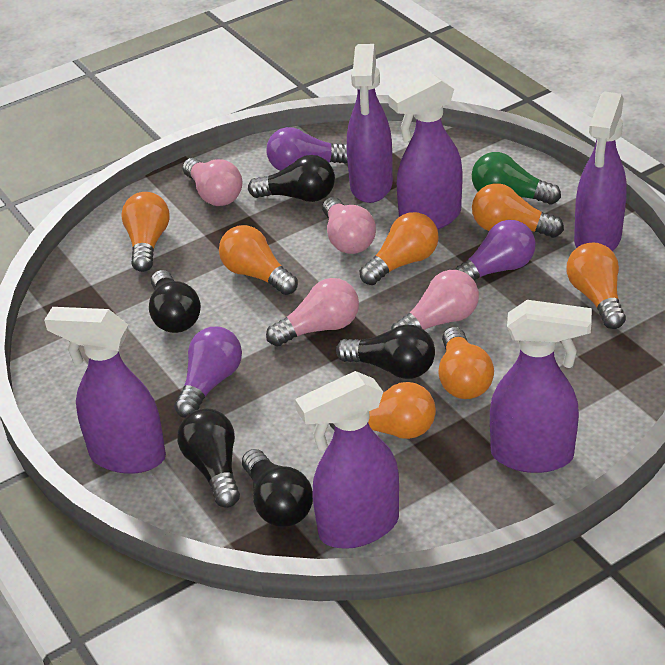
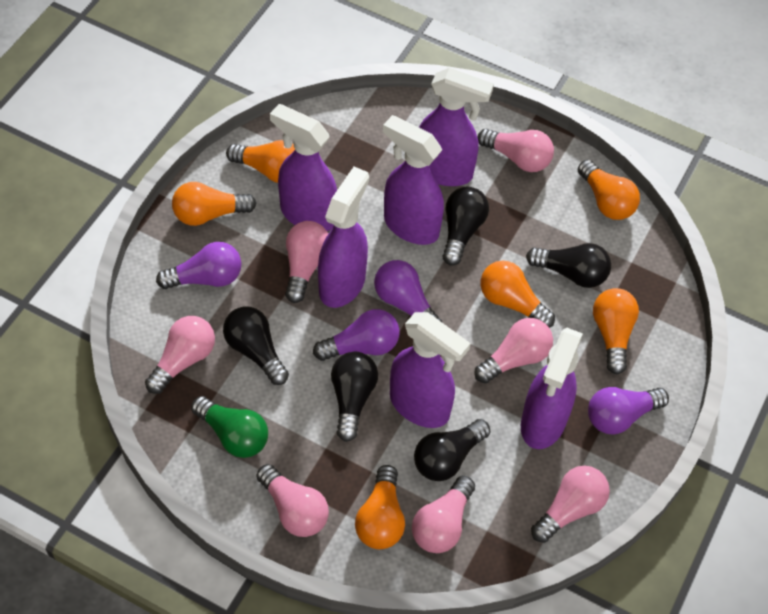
orange light bulb: [121,192,169,272] [219,225,298,295] [329,382,436,439] [360,212,439,285] [438,327,494,399] [472,183,564,238] [567,243,626,329] = 7 -> [172,182,256,226] [226,140,295,183] [355,465,405,549] [481,261,555,328] [578,160,640,220] [593,288,639,374] = 6
pink light bulb: [183,158,242,206] [266,278,359,347] [322,197,376,254] [391,270,479,330] = 4 -> [145,316,215,394] [256,464,329,537] [285,221,328,303] [412,476,475,553] [474,318,553,384] [477,128,554,172] [531,465,610,543] = 7
purple light bulb: [174,327,242,418] [267,127,348,171] [452,220,535,281] = 3 -> [156,242,241,289] [313,309,400,361] [374,260,442,322] [588,387,669,434] = 4

